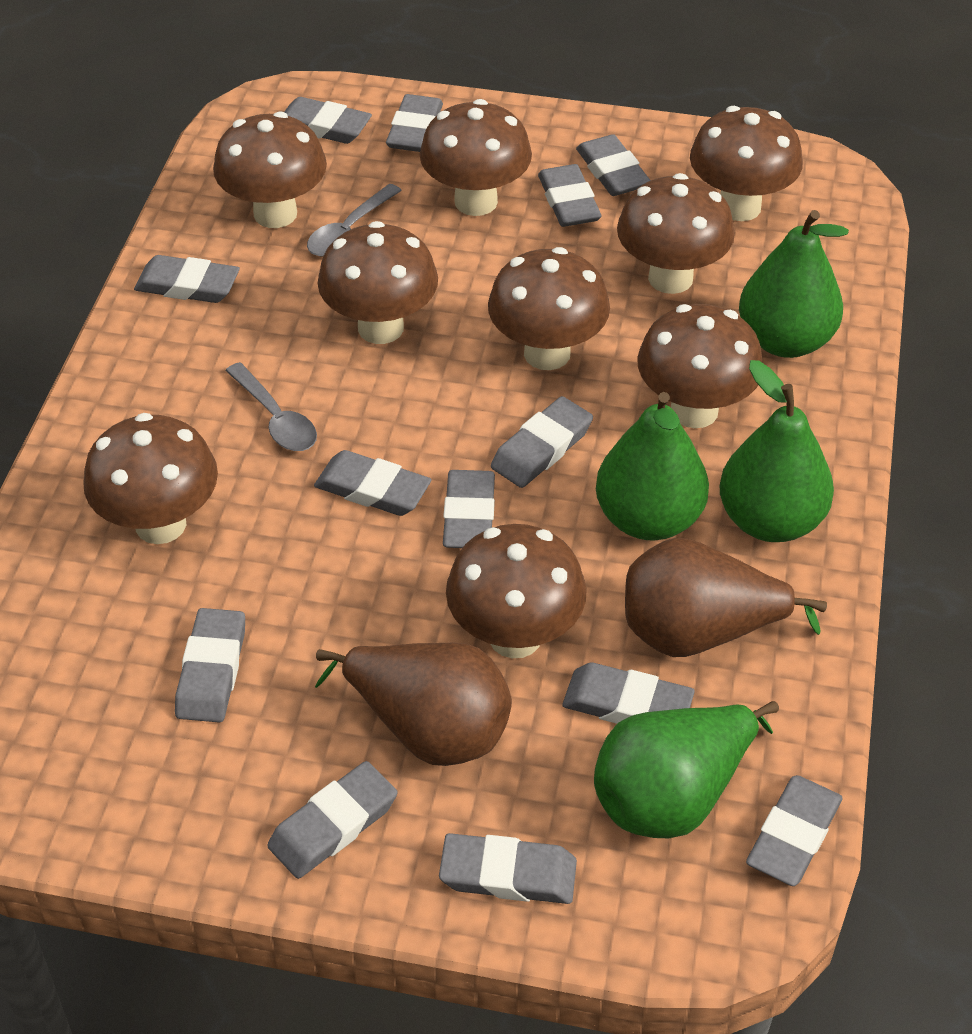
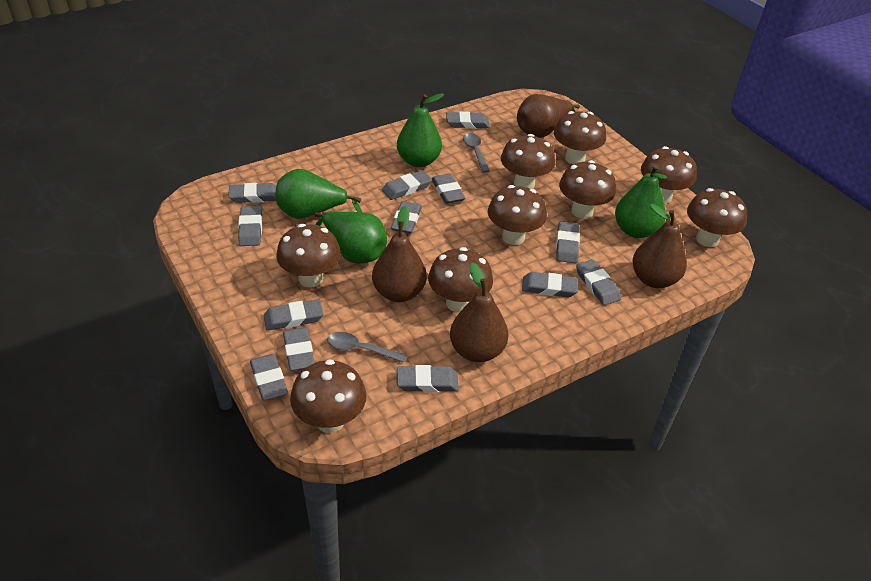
brown pear: [315,643,512,766] [625,538,827,657] = 2 -> [372,206,427,302] [450,263,508,362] [517,94,580,138] [632,204,687,288] = 4

